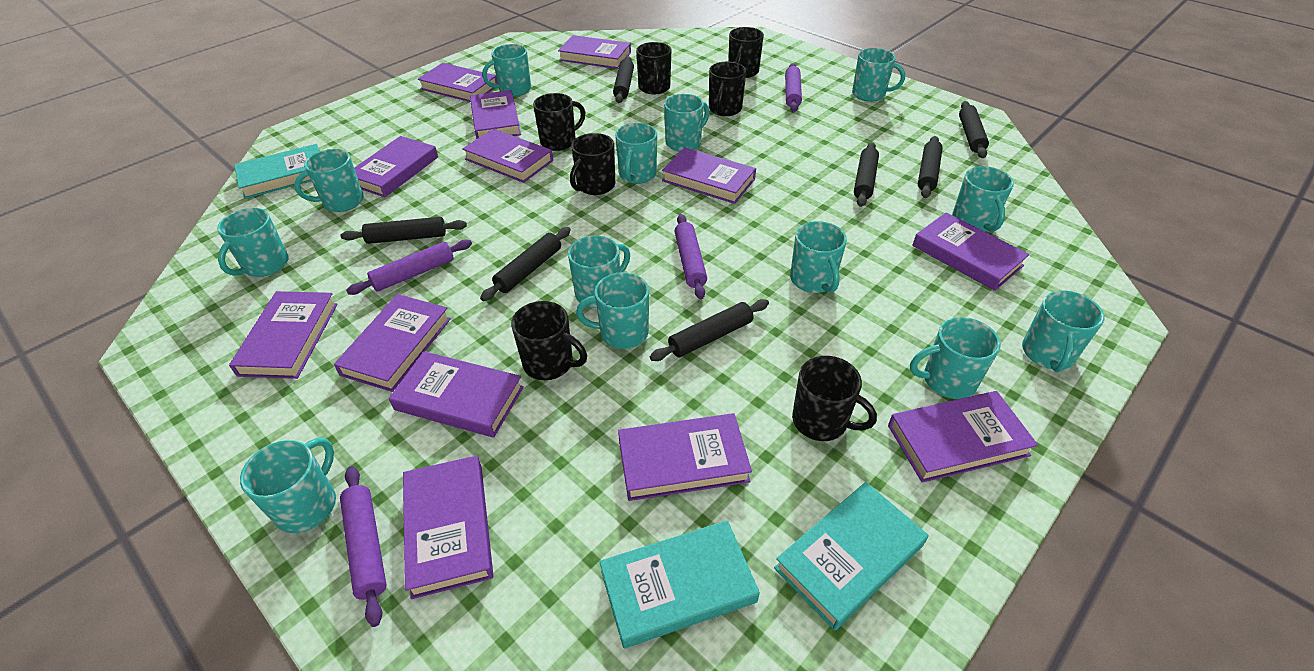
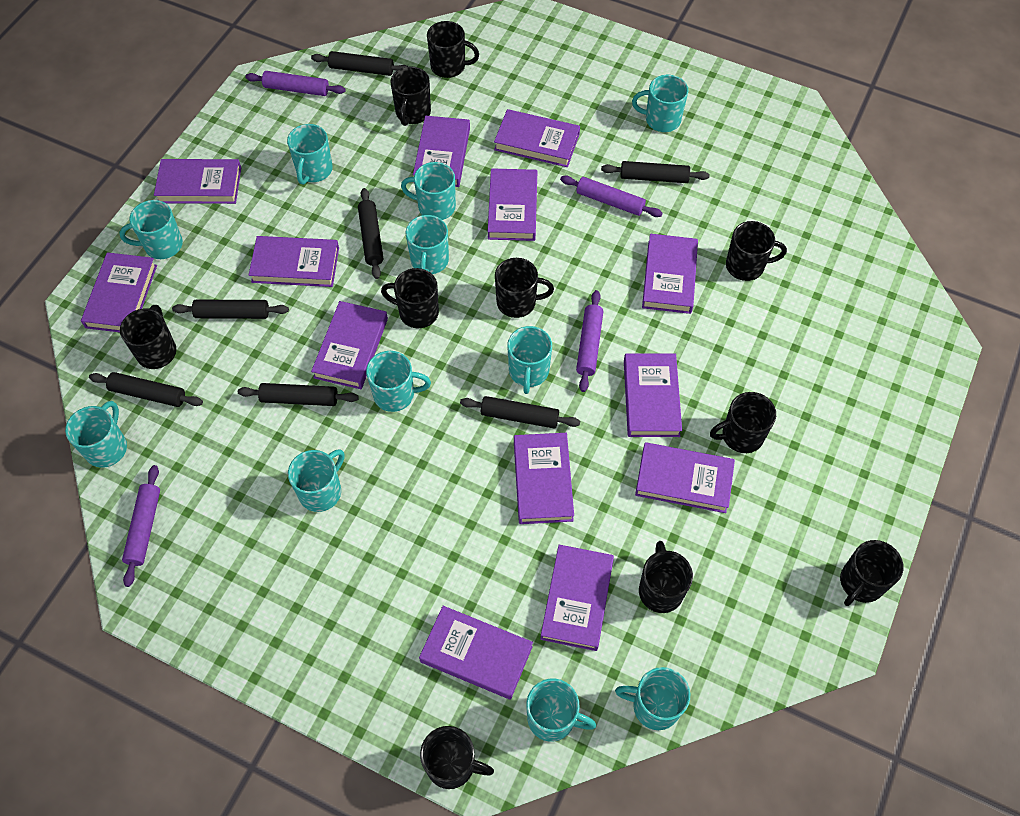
black mug: [511,301,587,380] [533,93,585,151] [570,133,615,195] [636,42,671,94] [709,62,746,116] [728,27,764,78] [792,356,877,441] = 7 -> [120,305,177,369] [381,268,439,328] [390,67,431,126] [420,726,494,789] [427,21,479,78] [495,258,554,318] [639,541,693,613] [710,392,776,453] [726,221,787,281] [840,540,904,606] = 10
turquoise book: [234,144,320,199] [599,520,760,648] [774,482,929,630] = 3 -> none = 0
turquoise mug: [217,208,289,277] [240,438,336,533] [294,149,364,212] [482,44,531,96] [568,236,630,308] [576,272,649,349] [615,123,657,184] [664,94,709,152] [790,221,847,293] [852,48,905,102] [910,317,1001,399] [952,166,1014,232] [1022,290,1104,372] = 13 -> [65,401,127,468] [119,200,183,259] [287,124,332,185] [288,449,344,512] [366,351,431,412] [401,162,456,220] [406,215,449,274] [507,326,552,394] [526,679,596,742] [615,667,690,730] [632,75,688,132] = 11

